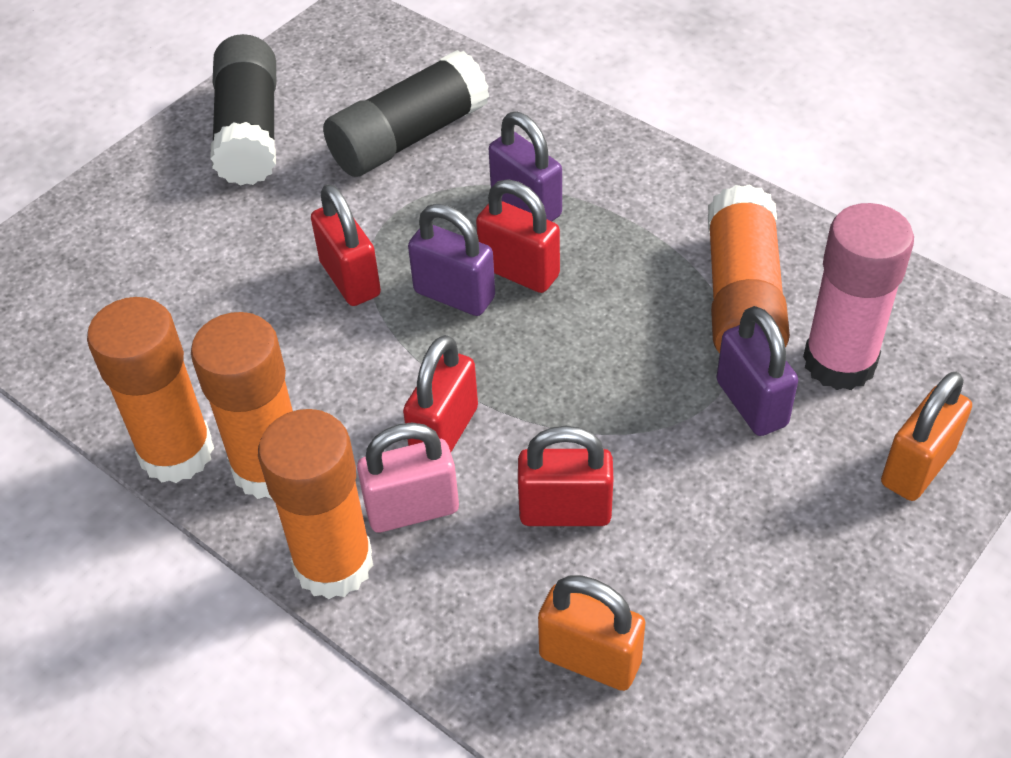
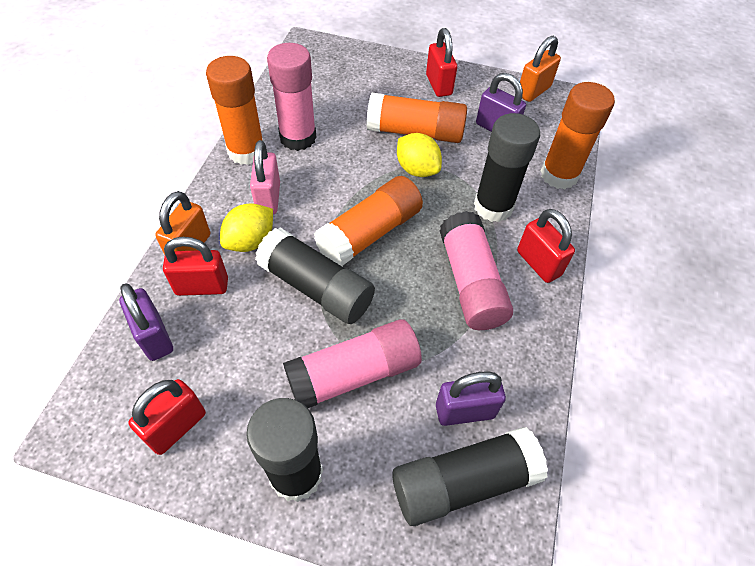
black glue stick: [210,34,276,186] [323,50,489,177] = 2 -> [246,398,323,502] [255,227,375,324] [392,427,548,526] [474,113,540,222] = 4
pink glue stick: [803,203,914,390] = 1 -> [267,43,317,151] [283,319,422,408] [440,211,513,330] = 3
yellow lemon: none = 0 -> [220,203,273,252] [397,133,442,177] = 2

